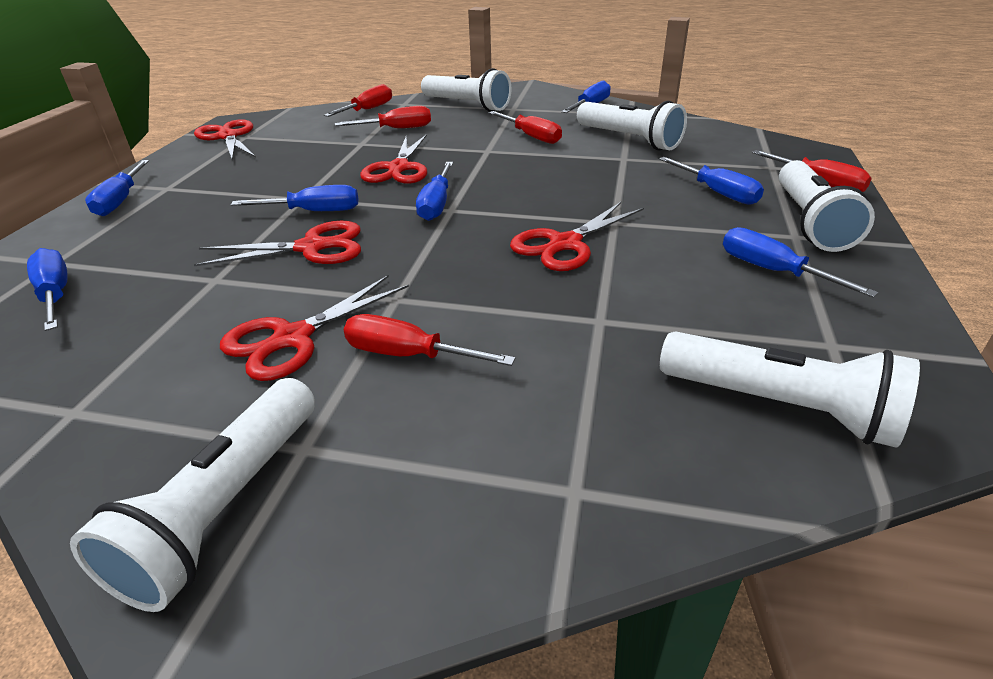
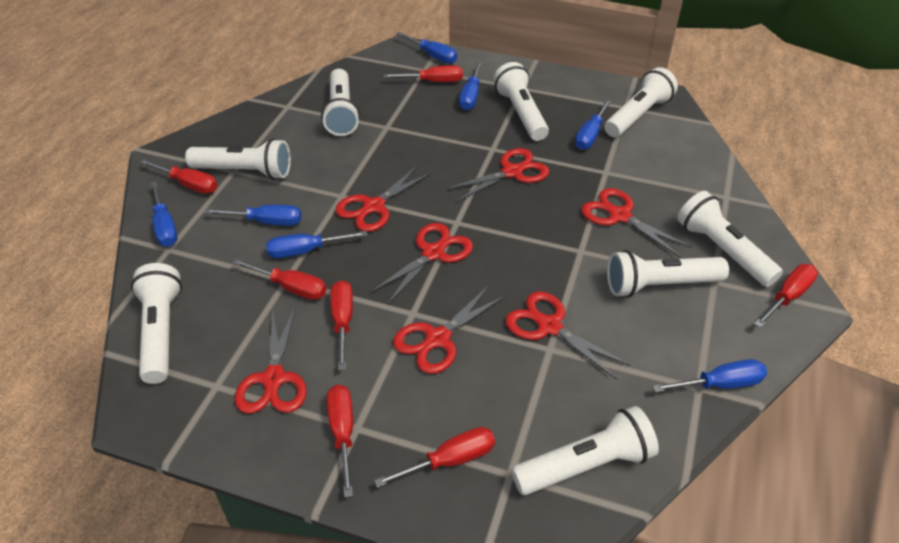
red scissors: [194,119,256,160] [194,221,361,266] [220,275,409,381] [360,134,427,184] [510,202,644,271] = 5 -> [235,306,307,414] [335,165,432,232] [370,223,473,304] [393,284,507,374] [446,148,549,202] [505,292,631,380] [581,188,692,257] = 7
red screwdriver: [324,84,392,117] [335,106,431,128] [343,314,516,366] [489,111,562,144] [752,150,872,192] = 5 -> [140,159,218,194] [233,258,327,300] [327,385,353,497] [330,280,353,370] [374,427,495,488] [384,65,463,82] [754,264,818,328] = 7
white flashlight: [70,378,315,612] [421,68,511,112] [577,101,687,150] [660,331,920,448] [779,160,875,252] = 5 -> [131,263,182,384] [185,138,291,180] [321,69,360,136] [493,62,549,141] [511,406,659,495] [604,67,678,137] [607,250,729,297] [677,191,783,287] = 8

